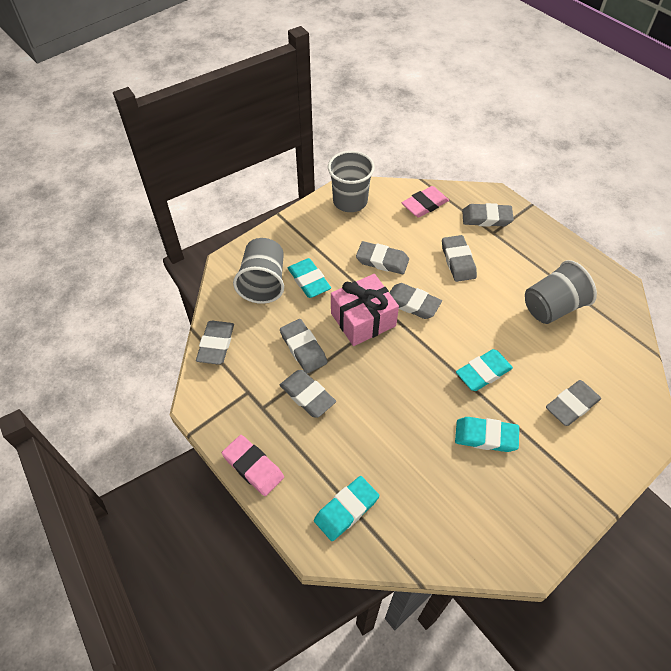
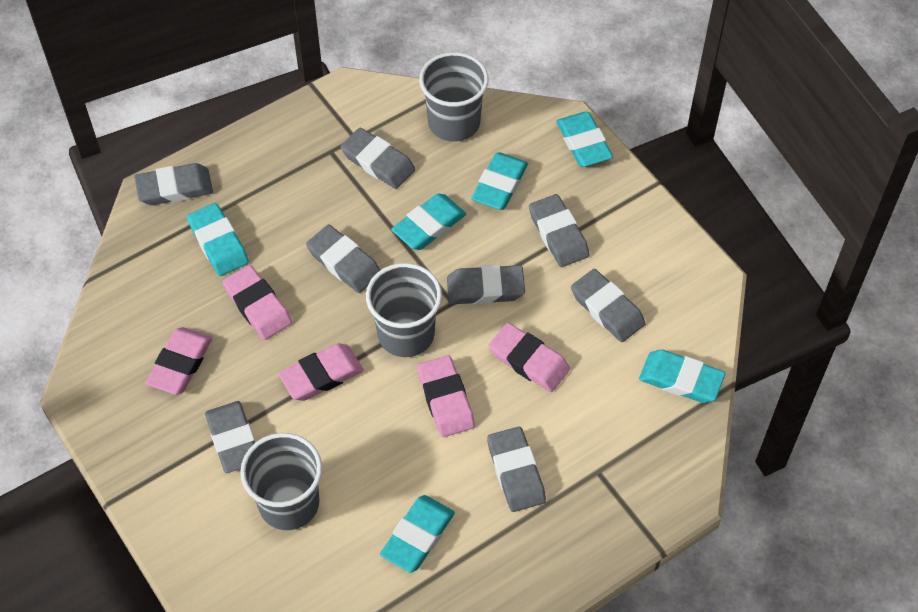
pink eraser: [222,435,284,496] [402,186,449,218] = 2 -> [146,327,212,395] [223,265,292,340] [278,343,364,401] [417,355,475,437] [488,323,570,392] = 5
pink gift: [331,274,399,346] = 1 -> none = 0
turquoise eraser: [288,258,331,298] [314,476,379,541] [455,417,519,452] [456,349,513,391] = 4 -> [187,203,249,276] [380,495,455,573] [391,193,466,250] [471,152,528,210] [556,112,613,167] [639,350,726,403] = 6

